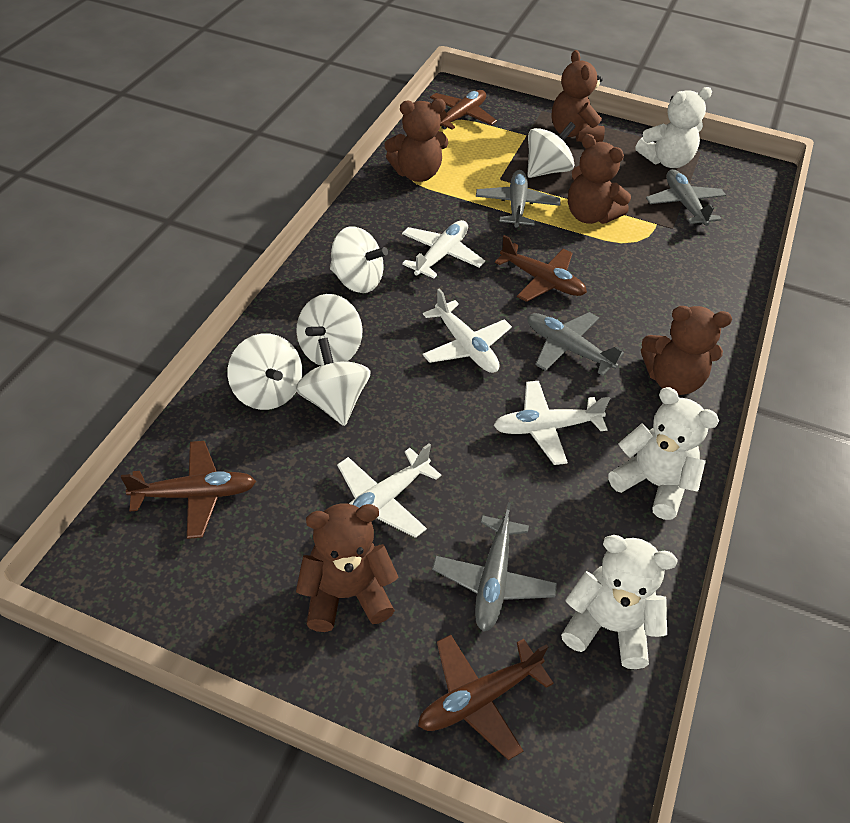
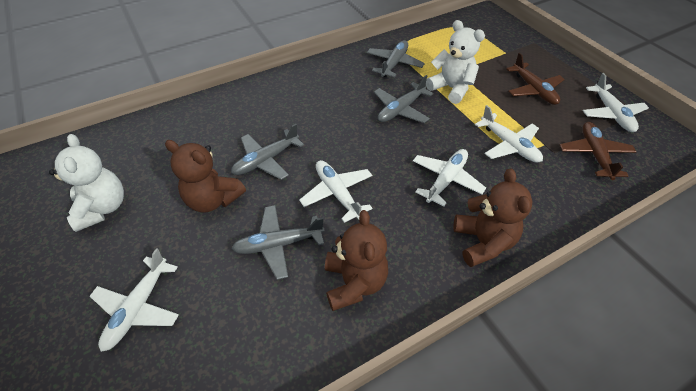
brown plane: [121,441,256,539] [418,635,554,760] [430,90,497,130] [495,235,587,302] = 4 -> [506,53,565,105] [560,122,636,180] = 2
brown teddy bear: [296,504,398,632] [385,99,448,182] [551,50,605,142] [568,134,631,224] [641,306,732,395] = 5 -> [165,140,246,212] [325,210,388,311] [454,169,532,267] = 3
white plane: [337,443,441,538] [402,220,485,278] [423,289,512,373] [493,381,610,465] = 4 -> [90,248,179,352] [299,160,373,223] [413,149,486,207] [475,105,543,162] [583,73,649,132] = 5
white spinning top: [228,334,302,410] [296,338,371,426] [297,294,362,366] [330,226,388,293] [527,122,576,178] = 5 -> none = 0
white teddy bear: [561,535,678,669] [608,387,719,520] [635,87,712,168] = 3 -> [49,134,124,232] [426,20,485,104] = 2

